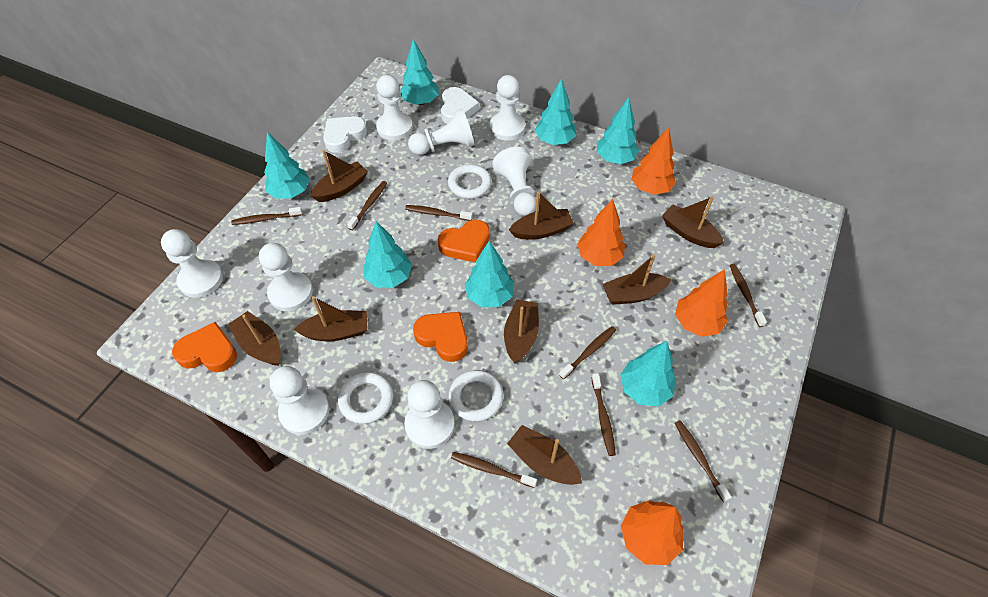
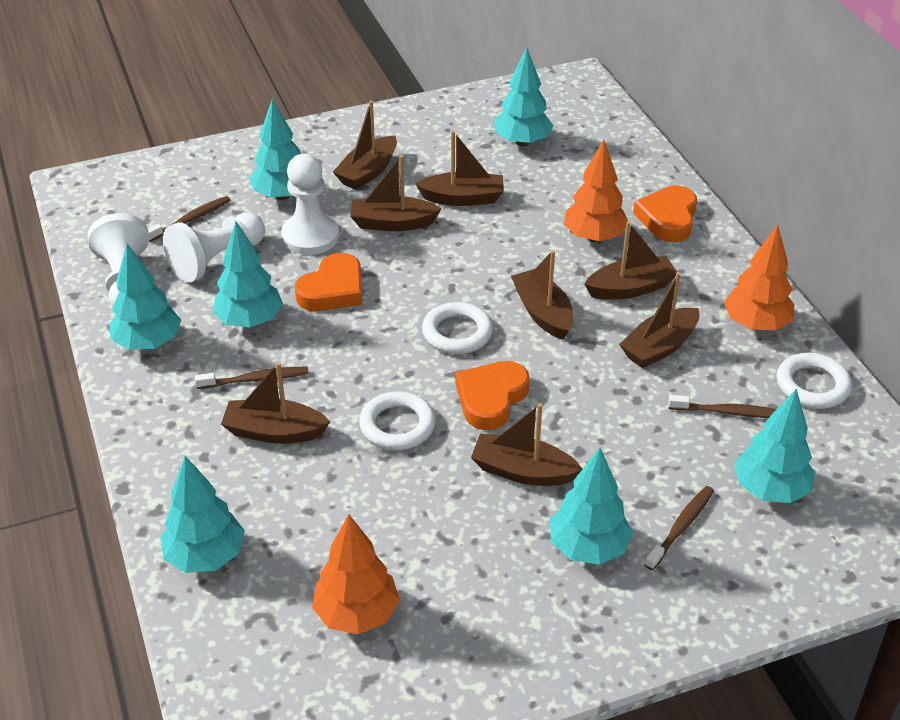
brown toothbrush: [231,207,302,225] [347,181,387,230] [405,205,473,221] [451,452,537,488] [559,326,616,379] [591,373,616,456] [675,420,732,502] [729,264,767,327] = 8 -> [148,196,230,242] [195,366,309,389] [645,486,714,570] [669,395,776,418] = 4
orange tree: [577,199,625,266] [621,500,684,565] [631,127,676,195] [675,269,728,337] = 4 -> [312,514,400,634] [564,140,628,243] [724,225,794,330] = 3
white heart: [323,116,367,153] [441,87,479,124] = 2 -> none = 0
white pawn: [161,229,223,298] [259,243,313,311] [270,366,329,435] [376,75,413,140] [404,380,455,449] [408,109,474,155] [489,75,525,141] [492,147,536,216] = 8 -> [88,213,149,307] [163,213,265,283] [281,154,339,255] = 3

